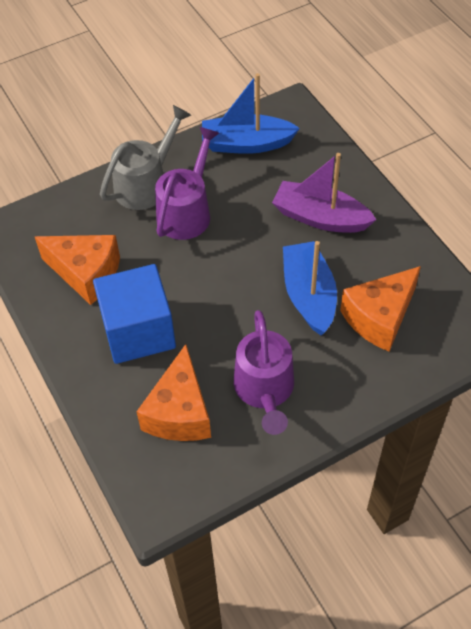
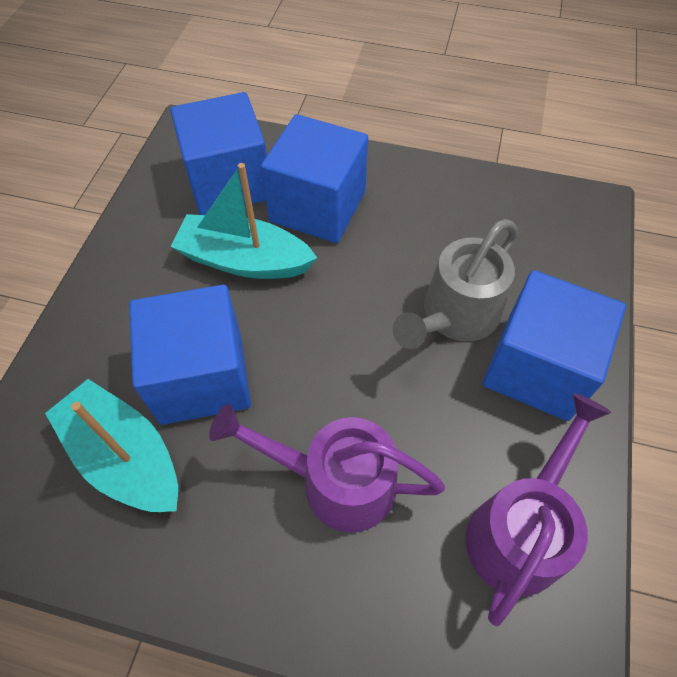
blue boat: [202,73,300,154] [283,241,337,335] = 2 -> none = 0
blue cube: [93,264,176,364] = 1 -> [129,285,251,425] [170,92,267,215] [261,114,368,243] [482,270,626,421] = 4
orange cheese: [35,235,120,305] [136,344,211,441] [340,266,421,352] = 3 -> none = 0
purple boat: [272,153,376,233] = 1 -> none = 0
turquoise boat: none = 0 -> [45,379,178,512] [171,163,317,279] = 2

